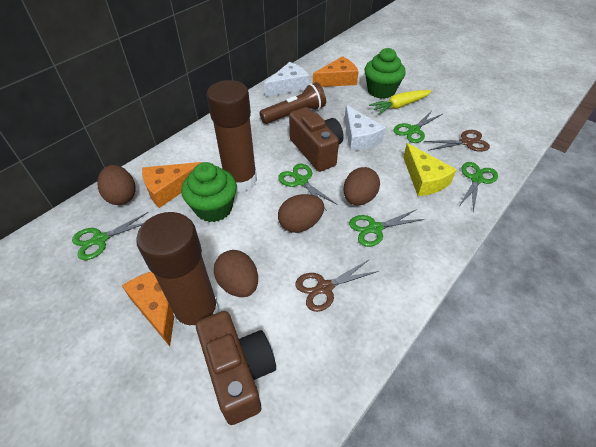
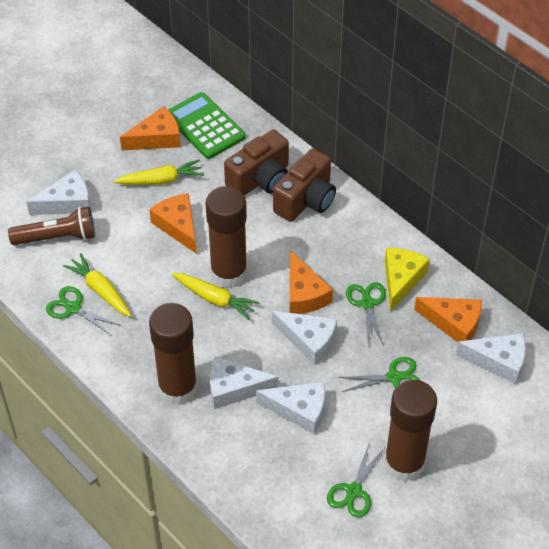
brown egg: [97,165,135,205] [214,250,258,297] [278,194,324,233] [344,167,380,205] = 4 -> none = 0
brown glue stick: [136,212,219,334] [207,80,257,192] = 2 -> [149,303,197,405] [206,186,247,288] [384,380,437,482] = 3
brown scissors: [295,260,378,312] [424,130,490,152] = 2 -> none = 0
green calculator: none = 0 -> [168,92,246,159] = 1
green cupcake: [181,162,237,222] [365,48,406,99] = 2 -> none = 0
green scissors: [72,212,148,260] [278,164,338,211] [349,209,425,247] [393,110,442,143] [460,162,498,212] = 5 -> [46,286,121,335] [327,444,384,518] [339,357,421,392] [346,282,386,346] = 4
orange cheese: [122,272,174,346] [142,162,202,208] [313,56,359,87] = 3 -> [120,106,181,150] [149,193,197,254] [290,250,333,314] [414,297,482,342] = 4
white cheese: [264,62,309,97] [345,105,385,151] = 2 -> [26,170,91,215] [210,356,278,409] [256,382,325,434] [272,311,337,365] [456,333,526,384] = 5
yellow carrot: [369,90,432,114] = 1 -> [63,253,131,317] [113,159,204,185] [172,273,260,320] = 3

